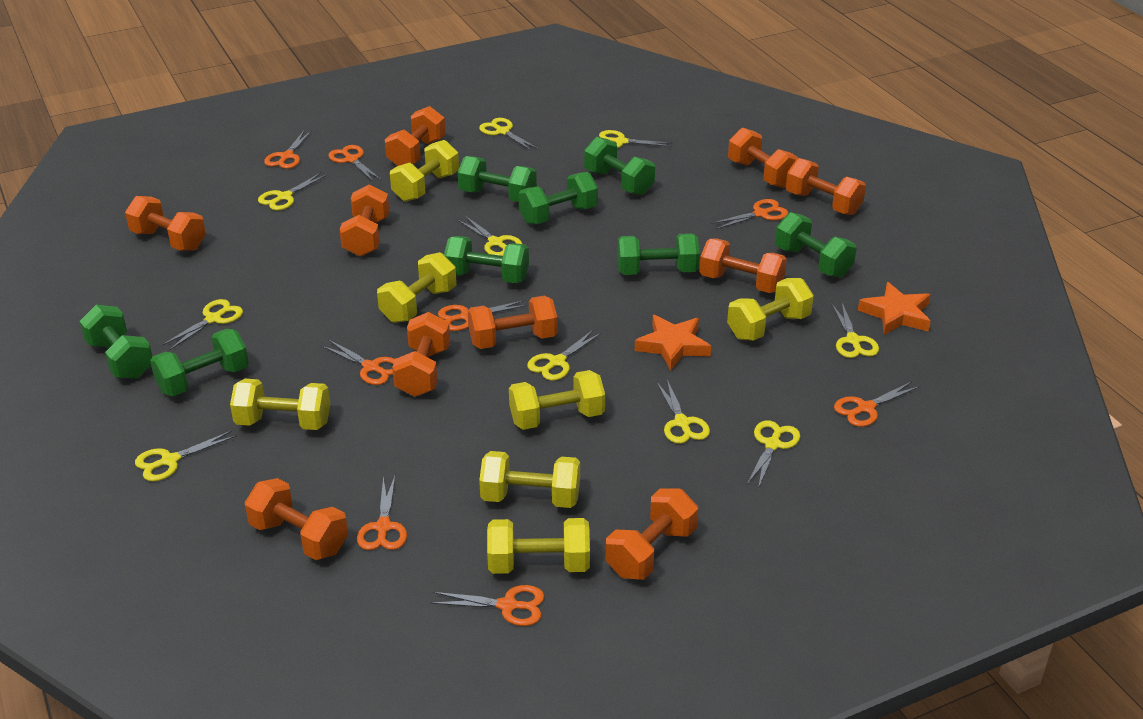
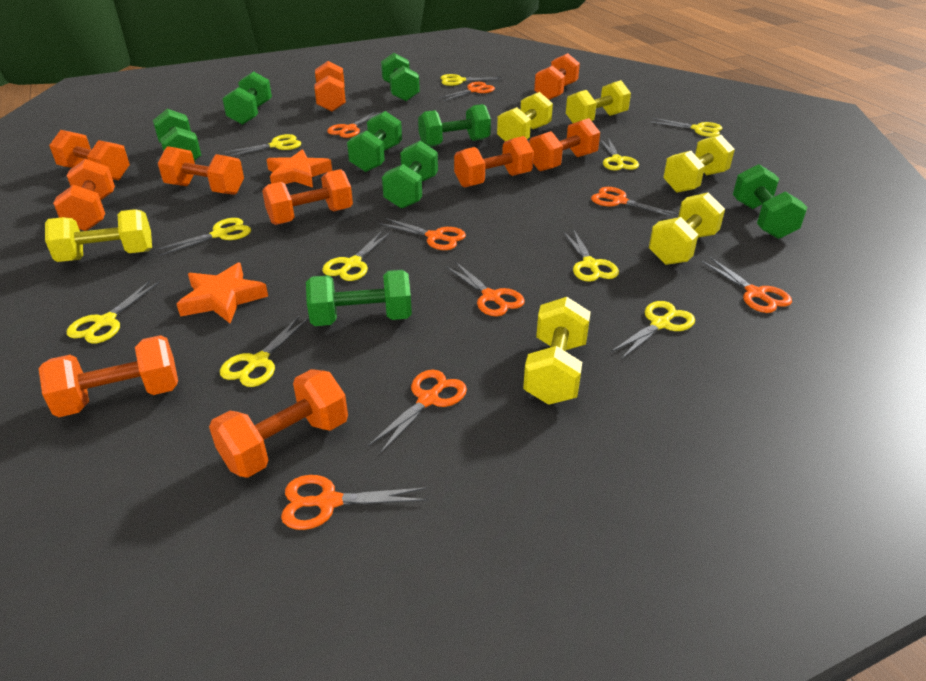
yellow dumbbell: [230,379,330,430] [377,252,456,323] [390,140,459,202] [479,451,580,508] [487,518,590,574] [509,370,605,430] [727,278,814,341] = 7 -> [45,209,152,262] [497,92,553,141] [523,297,591,405] [566,80,631,123] [649,192,725,265] [663,135,735,193] = 6

